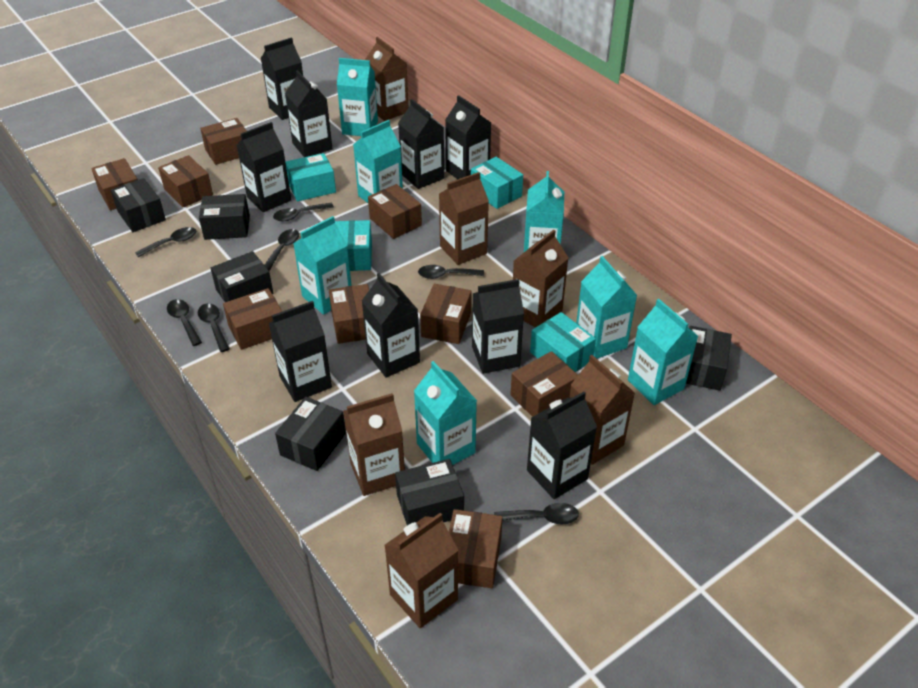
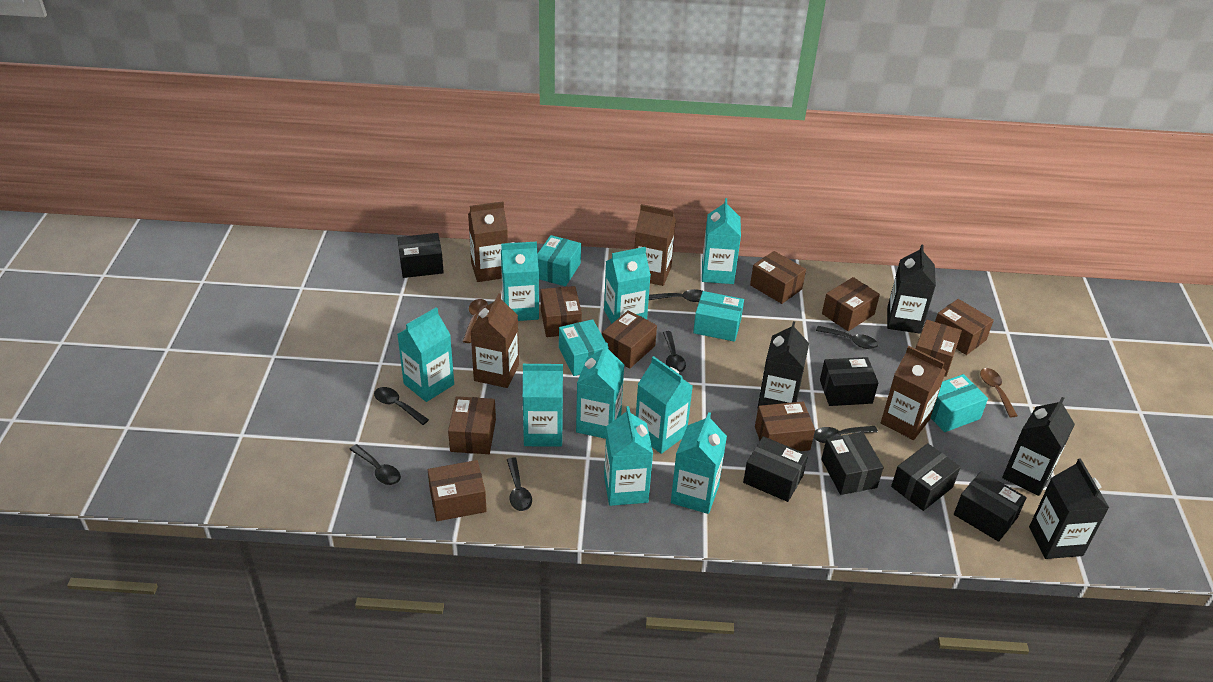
black carton: [237,122,291,212] [261,37,303,120] [269,301,332,402] [285,70,332,157] [362,273,420,378] [398,99,444,189] [445,95,491,179] [472,279,524,374] [527,391,597,499] = 9 -> [758,321,809,406] [887,244,936,334] [1002,397,1075,496] [1029,458,1109,559] = 4
brown carton: [343,393,405,496] [365,37,409,121] [384,513,458,628] [439,172,489,265] [513,229,568,328] [570,355,635,465] = 6 -> [468,202,508,282] [470,293,519,388] [634,204,676,286] [881,346,946,440] = 4
brown spoon: none = 0 -> [462,299,488,343] [980,368,1018,418] = 2
turquoise carton: [293,216,352,315] [337,58,378,136] [353,120,403,203] [414,361,477,465] [524,171,564,252] [576,256,637,359] [628,299,698,405] = 7 -> [397,307,454,402] [501,241,539,321] [523,364,563,447] [576,342,624,439] [604,247,651,324] [604,406,653,506] [636,356,693,454] [671,412,727,514] [702,198,741,284] = 9

